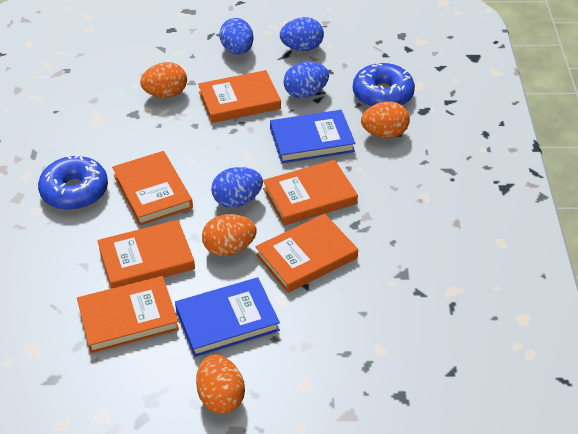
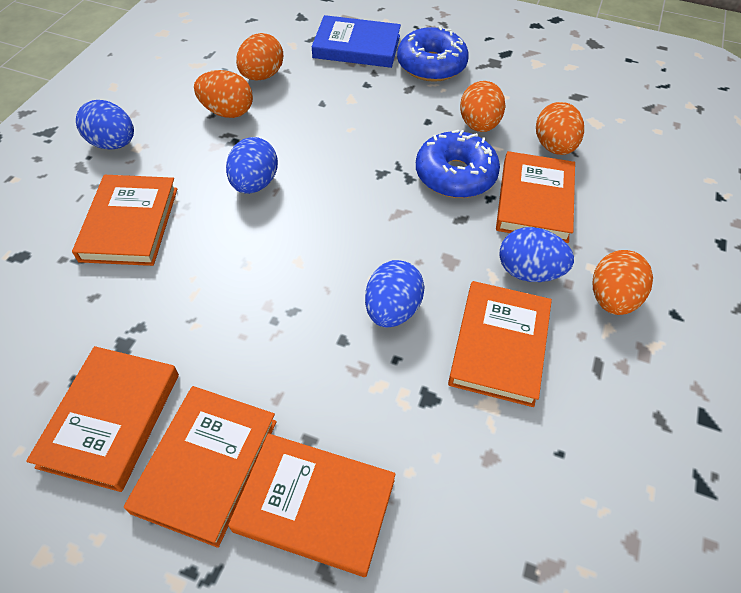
blue book: [175,277,280,357] [270,110,355,163] = 2 -> [312,15,401,68] = 1
orange egg: [140,62,187,98] [196,354,245,414] [202,214,257,256] [361,102,410,138] = 4 -> [194,70,253,118] [236,33,283,81] [460,81,506,132] [536,102,584,155] [593,250,653,315] = 5

